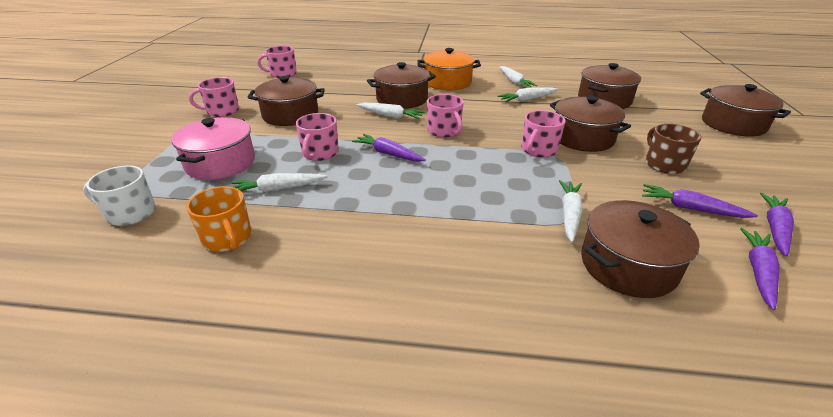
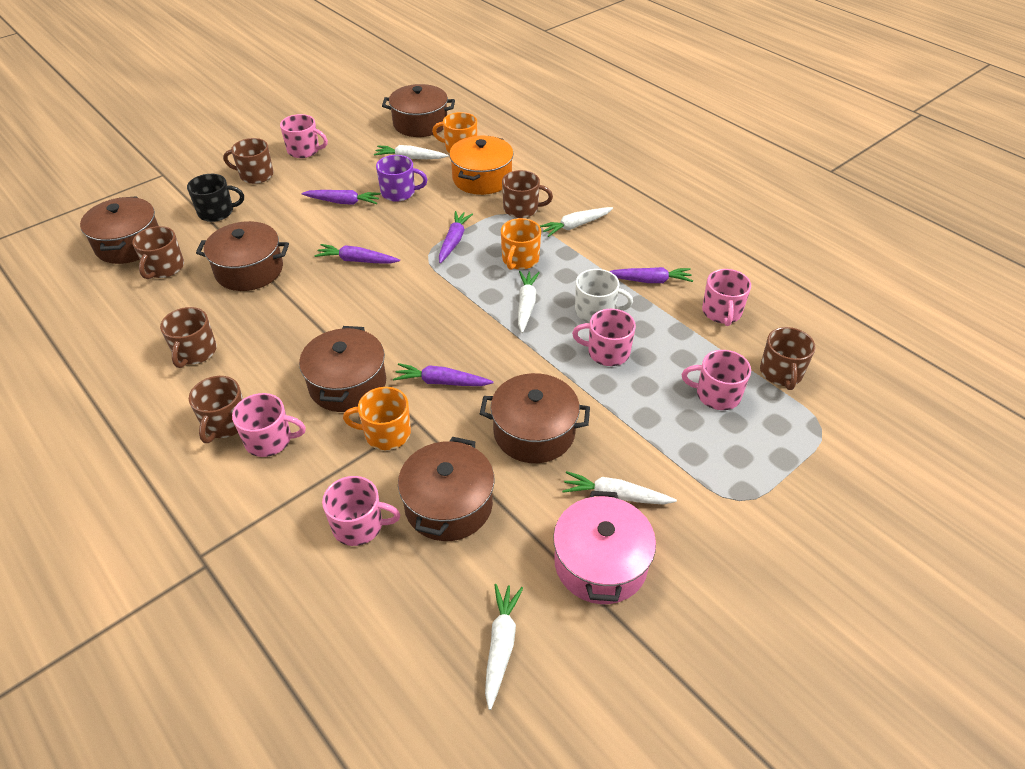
black mug: none = 0 -> [187,174,244,222] = 1
brown mug: [646,124,701,174] = 1 -> [132,226,184,279] [160,307,217,368] [189,376,243,443] [223,138,273,184] [502,170,553,218] [760,327,816,390] = 6
orange mug: [186,186,252,252] = 1 -> [343,387,411,450] [432,112,477,153] [501,218,541,270] = 3
pink mug: [189,77,239,117] [257,46,297,78] [296,113,339,161] [427,94,464,138] [521,110,565,158] = 5 -> [232,393,306,457] [280,114,328,158] [322,476,400,546] [572,309,636,366] [682,350,751,410] [702,269,751,326] = 6
purple carrot: [352,134,426,162] [642,184,758,218] [740,228,780,310] [760,193,794,256] = 4 -> [301,190,381,205] [315,244,400,264] [393,363,494,386] [439,211,473,263] [609,267,693,283] = 5
purple mug: none = 0 -> [376,155,428,202] = 1

